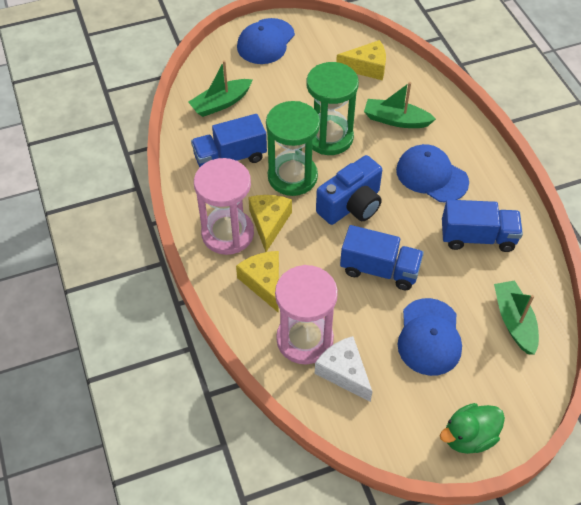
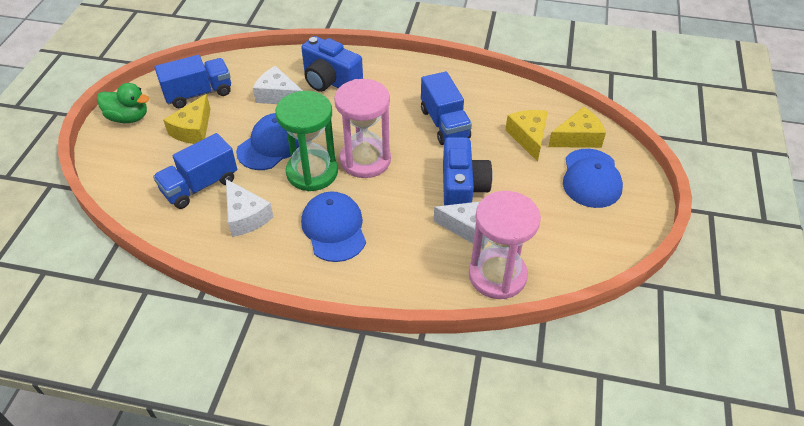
blue camera: [316,155,382,225] = 1 -> [301,36,363,92] [443,137,493,206] = 2
green boat: [188,60,253,117] [364,82,436,128] [494,280,539,355] = 3 -> none = 0
green hourglass: [266,101,320,196] [306,62,359,155] = 2 -> [275,91,338,191] = 1
white cheese: [315,336,372,402] = 1 -> [226,179,273,237] [253,66,303,104] [434,201,488,249] = 3

